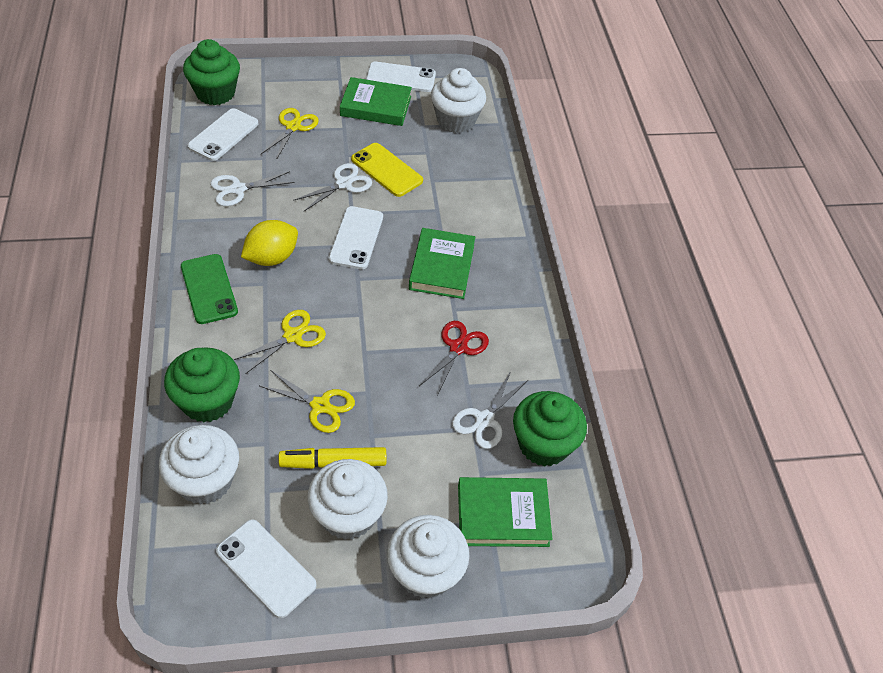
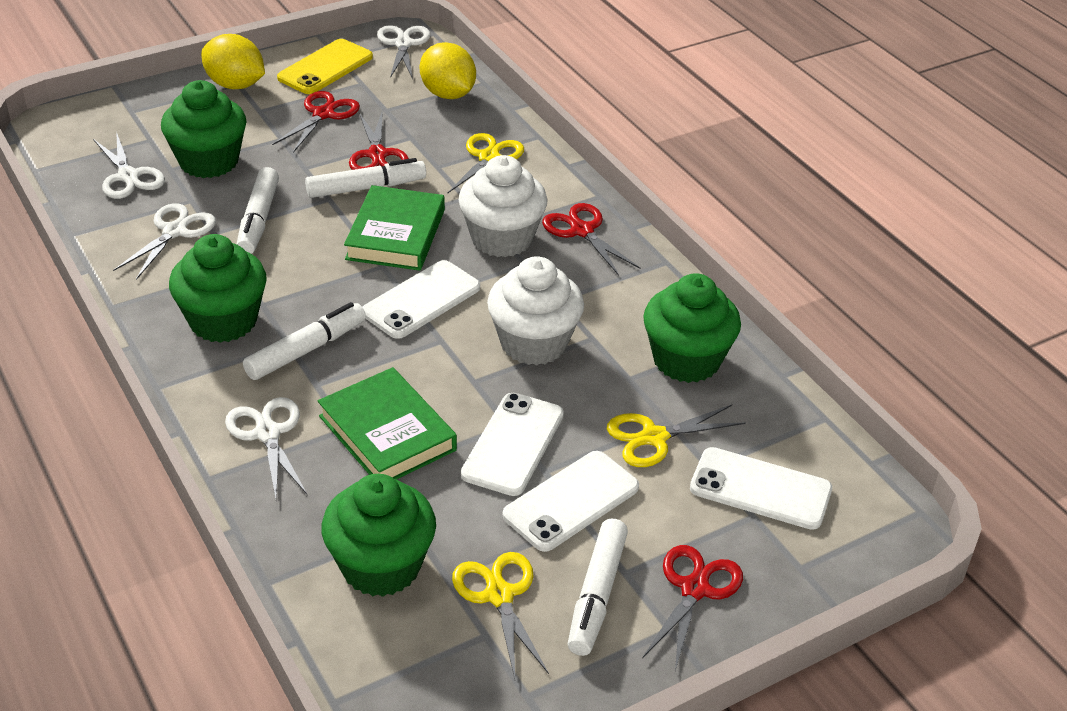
green book: [340,77,412,126] [409,228,475,299] [458,477,552,547] = 3 -> [318,367,457,479] [344,185,445,271] = 2
green cupcake: [164,347,240,422] [183,39,240,105] [513,391,587,467] = 3 -> [161,80,247,178] [169,234,267,343] [321,474,436,597] [643,273,741,383] = 4
green phone: [181,254,238,324] = 1 -> none = 0
red scissors: [419,321,489,395] = 1 -> [272,91,360,153] [349,110,409,170] [542,203,640,276] [642,545,743,671] = 4
white cupcake: [159,425,239,505] [308,459,388,540] [387,515,470,599] [431,68,486,133] = 4 -> [458,155,548,257] [487,256,584,365] = 2
white marker: none = 0 -> [237,167,279,254] [243,302,366,380] [305,158,426,198] [568,518,628,656] = 4
white scissors: [210,171,295,206] [293,163,372,211] [452,371,528,449] = 3 -> [93,131,165,199] [113,203,216,280] [225,397,307,498] [377,26,430,79] = 4
yellow lemon: [241,220,298,266] = 1 -> [201,34,265,89] [420,42,476,99] = 2
yellow marker: [278,447,386,469] = 1 -> none = 0

